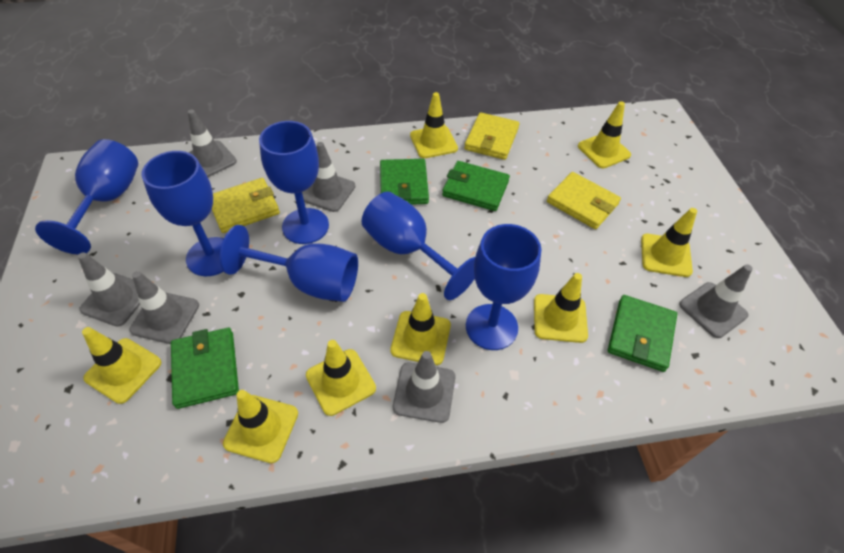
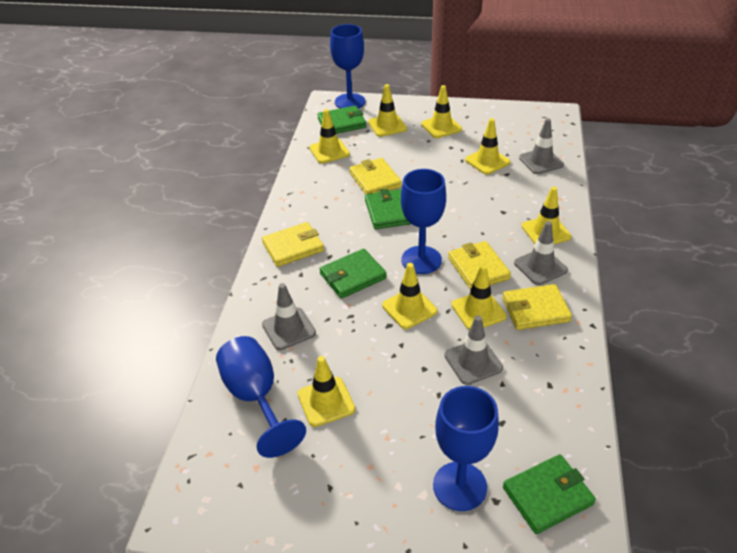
blue goblet: [35,139,138,255] [142,151,224,276] [220,225,358,302] [259,121,329,244] [362,192,475,300] [466,224,542,350] = 6 -> [216,336,306,458] [330,24,365,109] [401,169,446,274] [433,386,499,511] = 4
grey traffic cone: [78,252,140,327] [130,271,199,344] [188,110,237,177] [302,142,355,212] [393,351,456,423] [679,264,752,338] = 6 -> [262,283,316,350] [444,316,503,385] [514,221,568,285] [519,118,564,174] = 4
yellow wallet: [212,178,280,233] [464,112,519,160] [547,172,621,229] = 3 -> [262,222,324,267] [349,158,402,194] [448,241,511,290] [502,284,572,330] = 4

